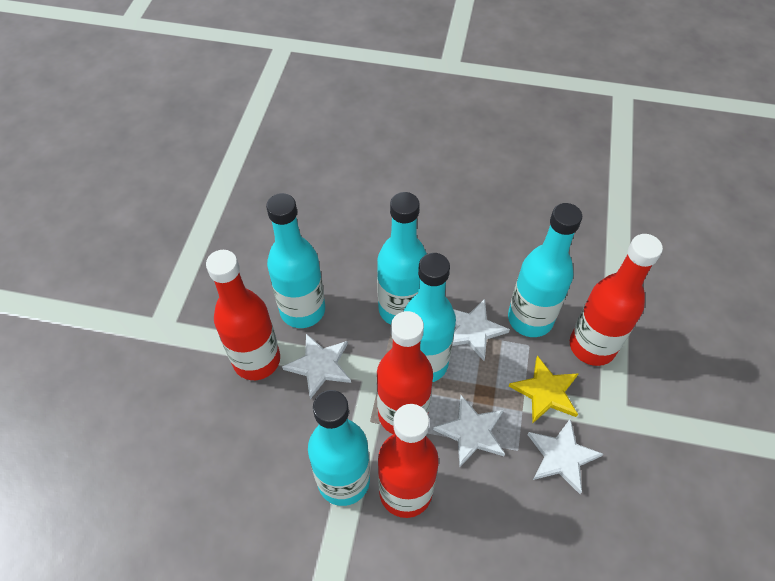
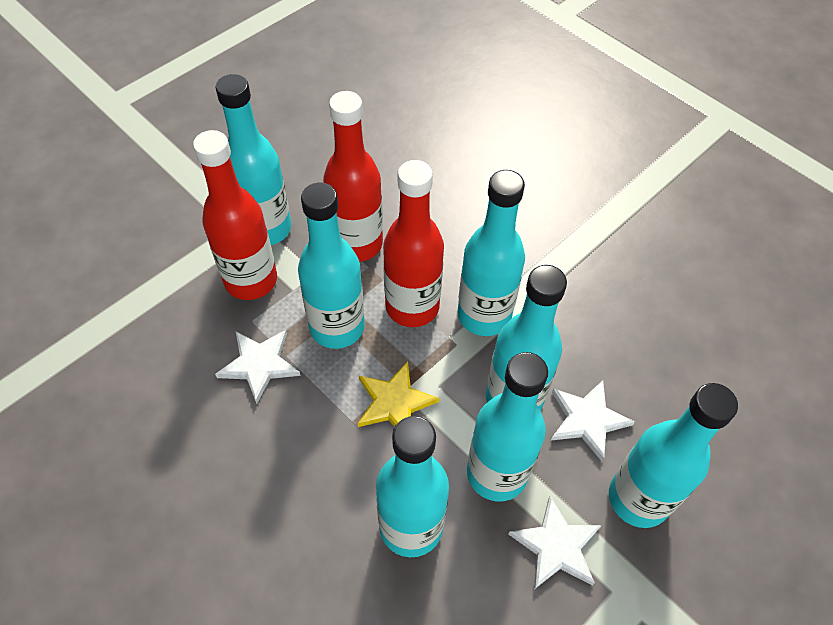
red bottle: [206,250,280,380] [377,311,433,434] [378,404,439,518] [570,234,663,366] = 4 -> [193,130,277,300] [323,91,383,262] [383,160,444,327] = 3
turquoise bottle: [266,193,325,328] [308,390,370,506] [377,192,427,325] [403,253,456,382] [508,203,582,337] = 5 -> [215,74,291,245] [298,182,365,349] [376,416,449,557] [457,170,525,336] [467,352,548,502] [486,265,567,411] [609,383,738,528] = 7
white star: [282,334,351,399] [433,395,505,467] [452,299,510,361] [527,418,603,494] = 4 -> [215,330,301,404] [508,496,602,589] [551,380,635,462] = 3

